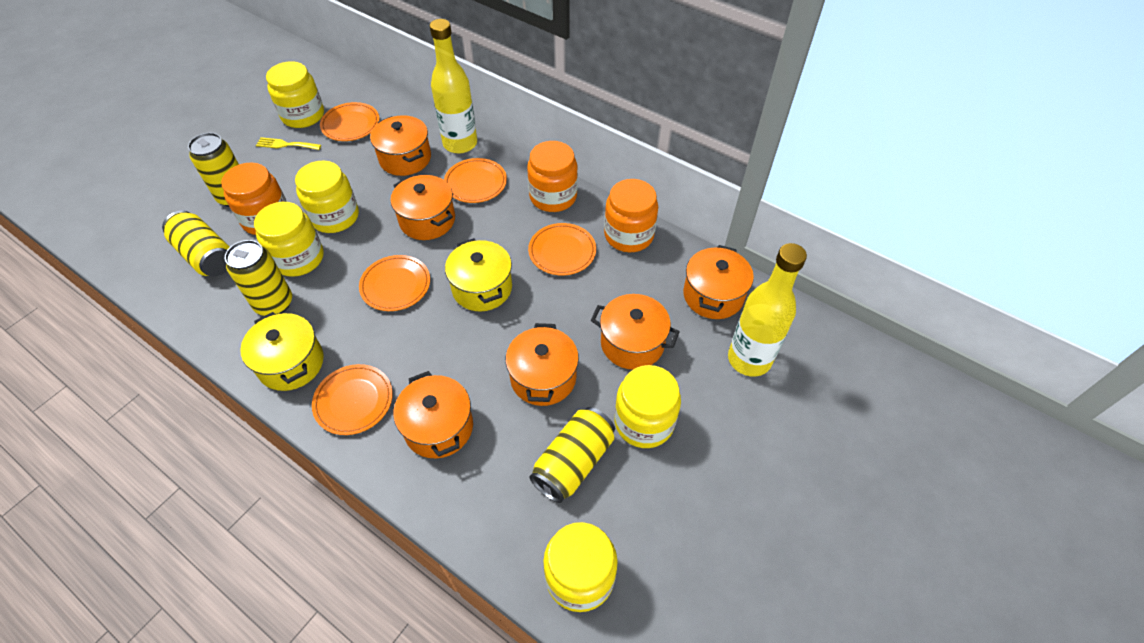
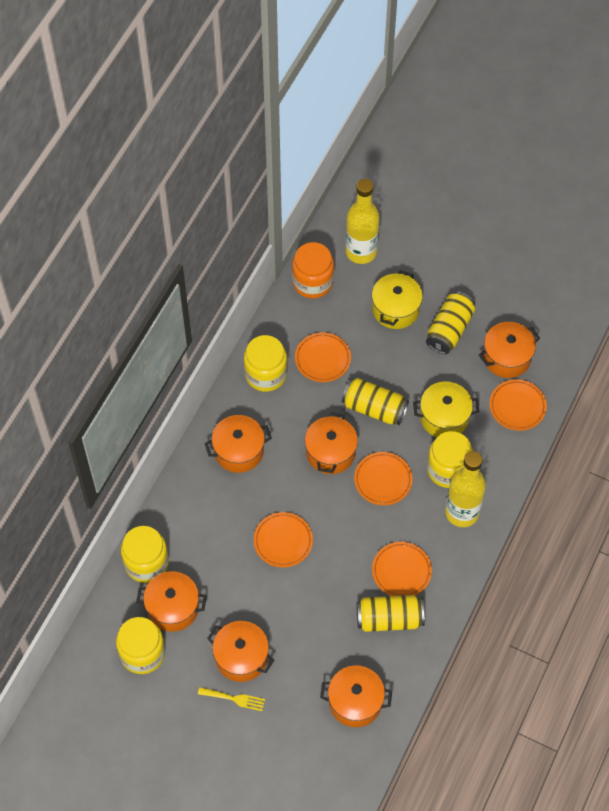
orange jar: [221,162,287,235] [527,141,578,212] [604,179,658,252] = 3 -> [292,242,334,298] = 1
yellow can: [162,211,230,277] [188,133,239,207] [225,240,292,316] [529,407,615,503] = 4 -> [342,378,409,425] [357,595,425,632] [426,291,475,354] = 3
yellow jar: [254,202,324,277] [266,61,324,128] [295,160,359,233] [543,522,618,612] [614,365,681,448] = 5 -> [116,617,165,674] [121,526,169,583] [244,335,287,392] [427,431,473,488] = 4

